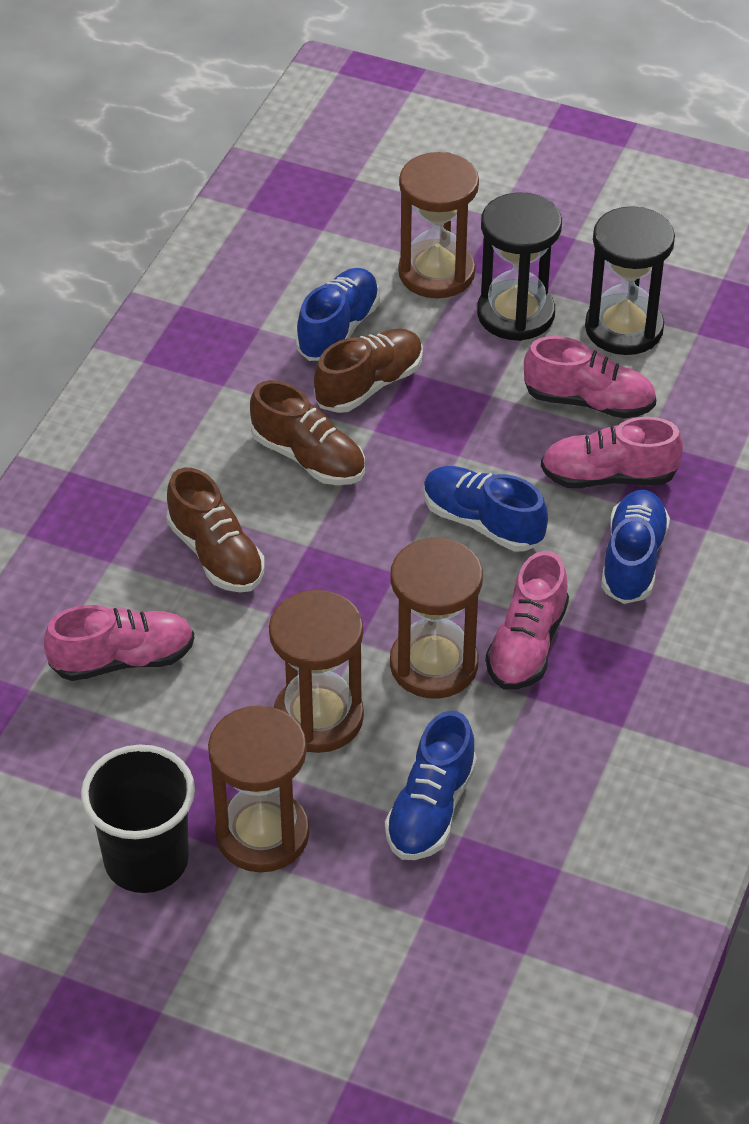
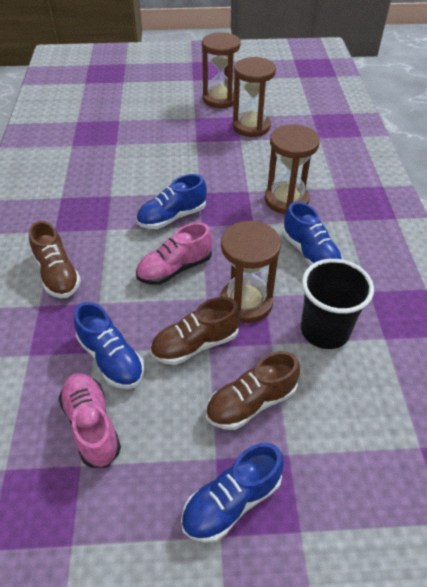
black hourglass: [477,192,562,341] [585,206,675,355] = 2 -> none = 0
pink shoe: [44,605,194,681] [485,551,569,690] [524,336,656,419] [541,417,683,488] = 4 -> [59,373,121,468] [136,223,213,285] = 2

